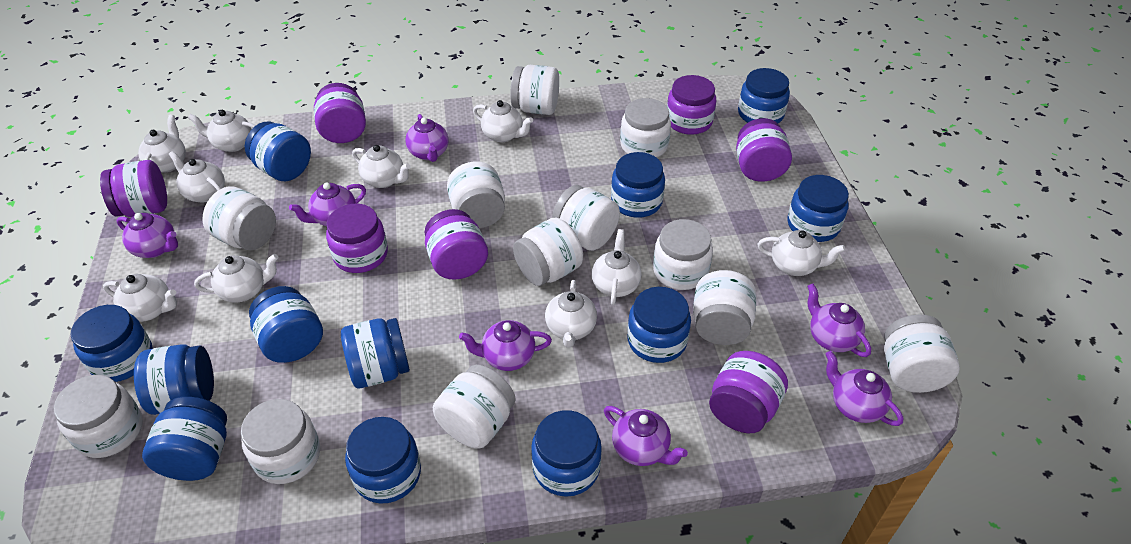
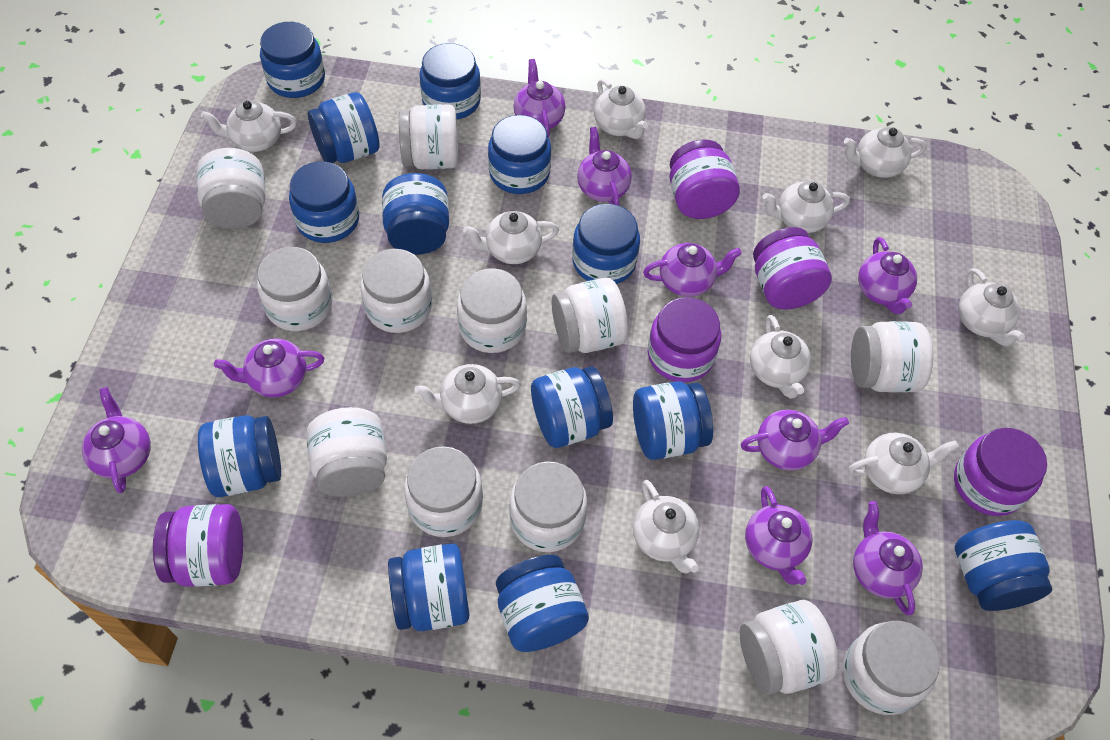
blue jar: [71,305,153,382] [134,344,214,415] [142,397,227,481] [245,121,311,181] [249,286,323,363] [341,318,410,388] [345,417,421,504] [531,410,602,497] [611,152,665,218] [627,287,691,363] [738,68,790,123] [787,175,849,242] = 12 -> [198,415,281,497] [260,22,325,98] [289,161,359,243] [308,92,380,163] [382,173,449,255] [388,543,469,631] [419,43,481,120] [488,115,551,194] [496,555,589,652] [531,366,613,448] [572,204,640,284] [633,381,713,460] [955,520,1052,611] = 13
purple jar: [100,160,167,217] [314,83,366,143] [326,204,388,273] [424,209,488,279] [667,75,717,135] [709,351,788,433] [736,118,792,182] = 7 -> [153,504,243,587] [648,297,721,383] [670,139,740,219] [753,227,832,310] [954,428,1047,516] = 5
purple teapot: [116,213,178,258] [289,183,366,226] [405,114,449,162] [459,320,552,371] [604,406,688,466] [807,284,871,357] [825,351,903,426] = 7 -> [82,387,151,493] [214,338,324,397] [514,59,565,138] [577,127,632,205] [643,243,742,297] [741,410,849,471] [745,486,812,585] [853,501,923,615] [858,237,917,314] = 9

